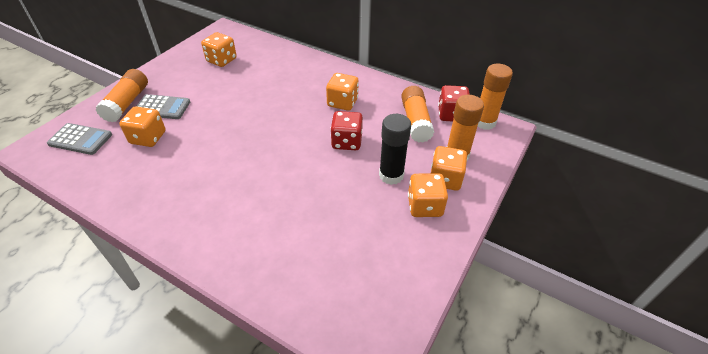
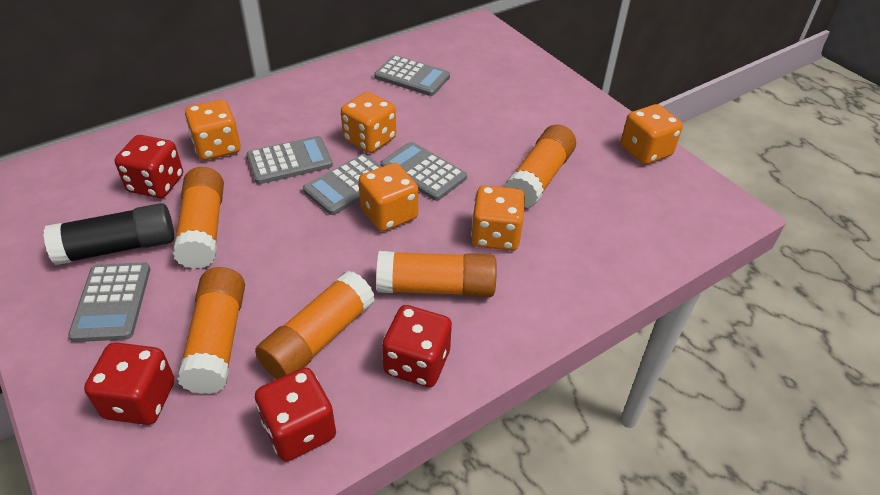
grey calculator: [47,123,112,155] [137,94,190,119] = 2 -> [68,262,150,342] [247,136,333,184] [303,154,382,215] [374,55,450,96] [380,142,467,201] = 5
orange glue stick: [96,69,148,122] [401,86,434,143] [447,95,484,160] [477,63,513,130] = 4 -> [172,167,224,269] [177,267,245,394] [255,271,375,379] [376,251,497,297] [505,124,576,208] = 5
red dice: [330,111,363,150] [438,85,470,122] = 2 -> [84,342,174,425] [115,135,183,198] [255,368,336,462] [382,305,452,387] = 4

